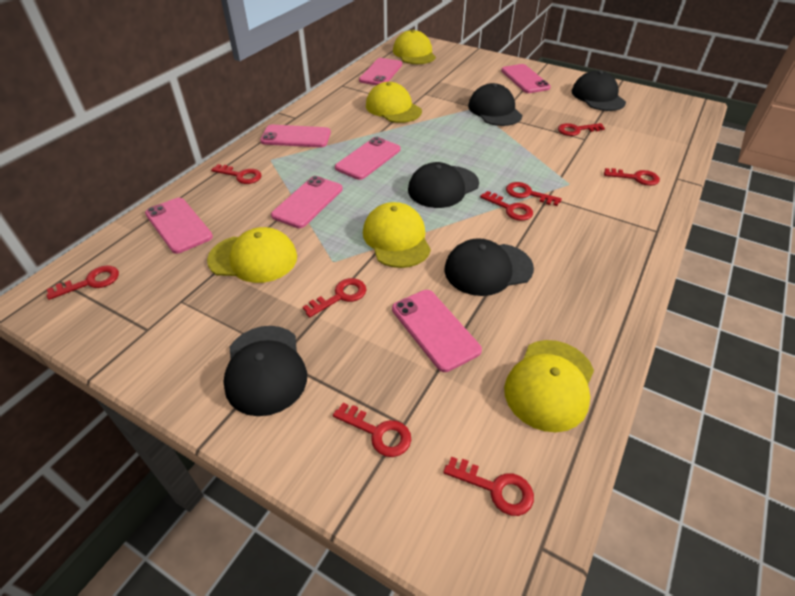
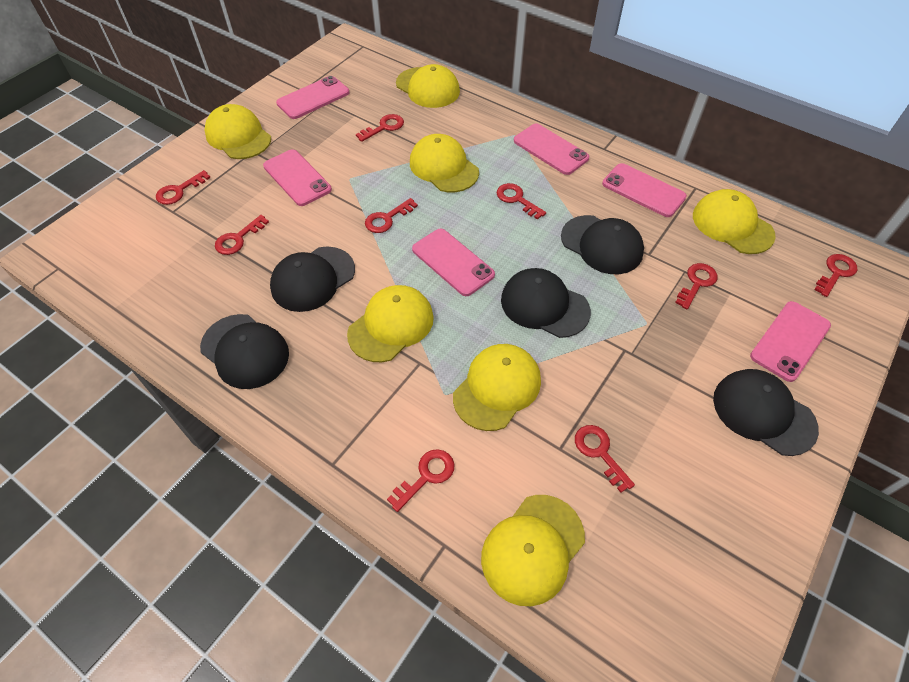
pink phone: [145,198,213,254] [260,125,331,148] [271,176,343,228] [335,137,400,180] [359,58,402,85] [392,290,482,372] [501,64,551,93] = 7 -> [263,149,332,206] [276,76,349,119] [412,229,495,296] [514,124,589,175] [602,163,687,217] [750,301,831,382] = 6
yellow cap: [207,227,297,283] [363,202,431,268] [366,82,422,123] [393,30,436,64] [504,340,594,432] = 5 -> [204,104,271,159] [347,285,434,362] [396,64,460,108] [410,134,479,192] [453,344,541,431] [481,495,585,606] [693,189,776,254] = 7

